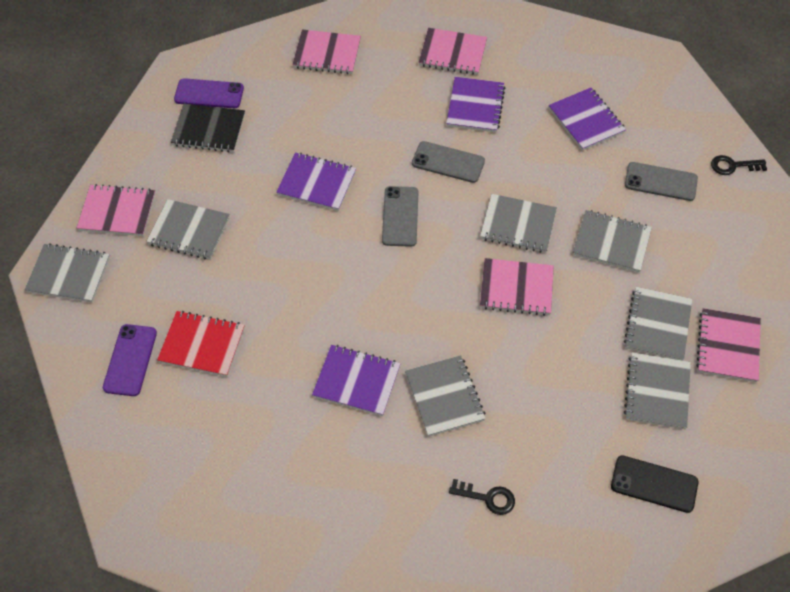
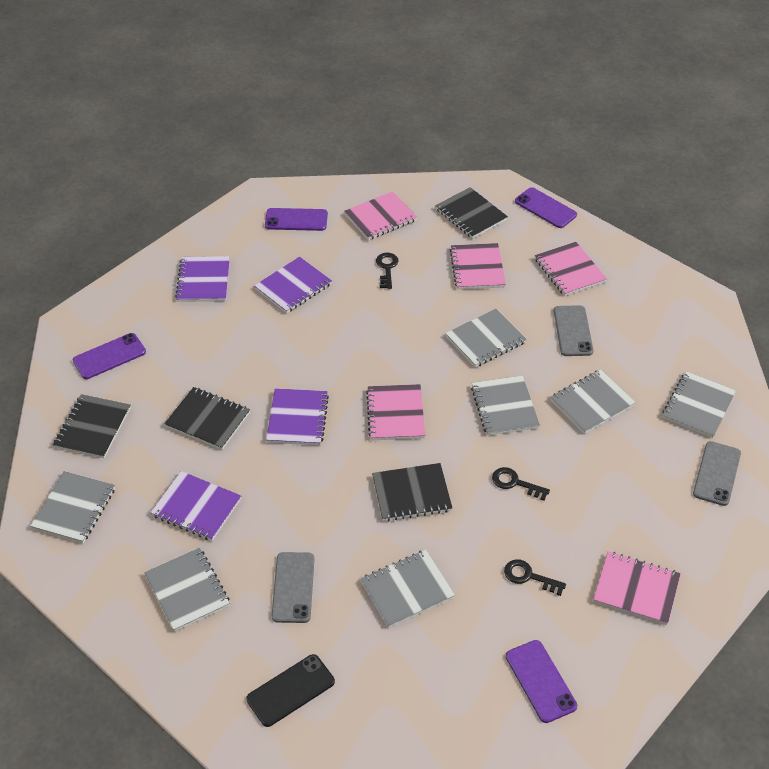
black key: [449,479,515,515] [711,155,767,175] = 2 -> [376,252,399,289] [492,467,550,501] [504,559,566,596] = 3
black notebook: [171,104,245,153] = 1 -> [53,394,130,458] [164,387,250,450] [372,463,452,521] [435,187,508,239] = 4
purple phone: [103,324,157,396] [174,78,244,108] = 2 -> [73,333,146,379] [265,208,328,231] [506,640,577,723] [515,187,577,228] = 4
red notebook: [157,311,245,377] = 1 -> none = 0

